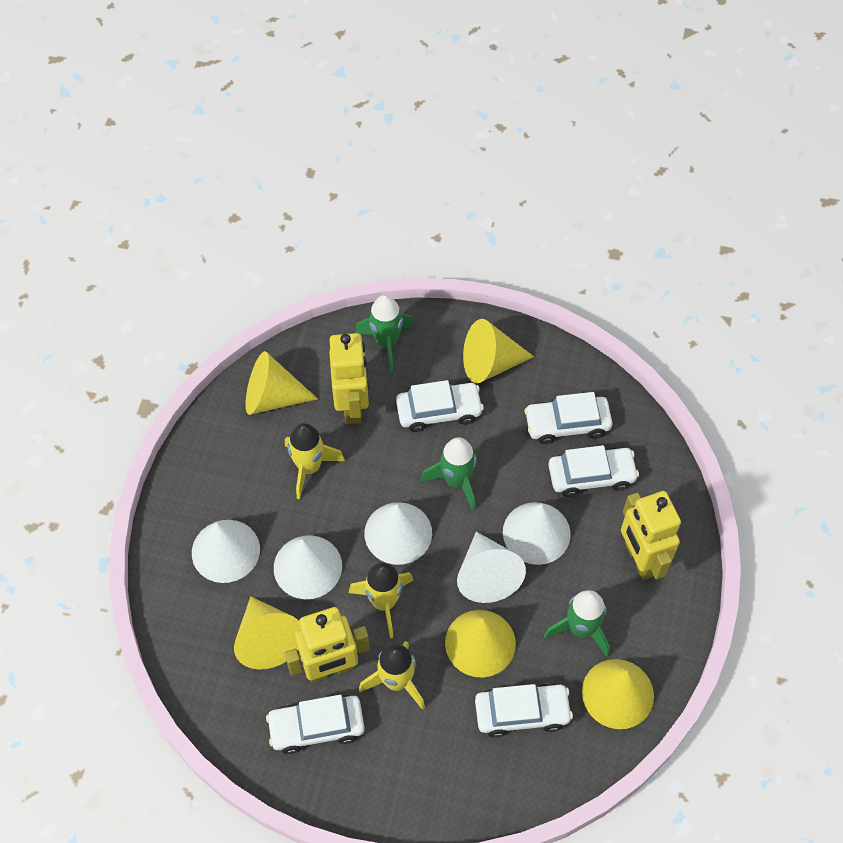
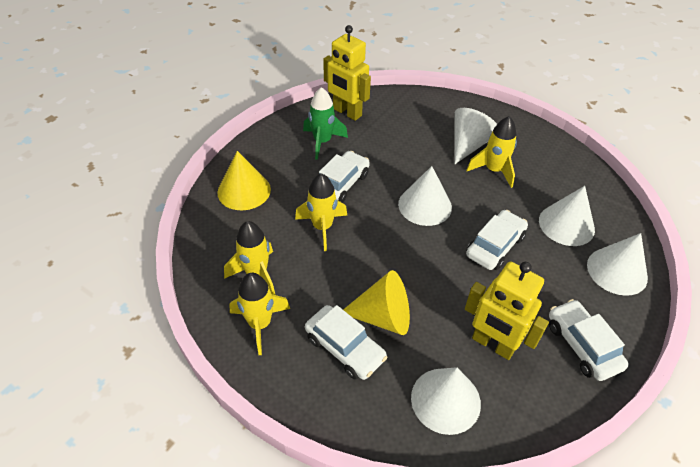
green rocket: [355,295,414,372] [421,437,477,511] [544,590,610,657] = 3 -> [303,87,348,160] = 1
white car: [266,695,365,754] [396,380,484,432] [475,683,573,738] [524,392,612,444] [548,445,639,497] = 5 -> [305,305,387,380] [319,151,370,203] [466,210,528,270] [549,299,629,381] = 4
yellow cone: [234,596,300,669] [245,351,318,415] [445,610,516,678] [463,319,534,383] [582,659,654,729] = 5 -> [217,151,271,210] [343,270,410,335] = 2
yellow robot: [285,607,370,683] [329,333,369,424] [621,491,681,580] = 3 -> [323,25,371,121] [465,261,549,360] = 2
yellow rocket: [285,423,345,499] [349,563,413,638] [359,641,425,710] = 3 -> [224,221,275,295] [229,273,290,355] [295,173,347,251] [467,116,517,188] = 4

